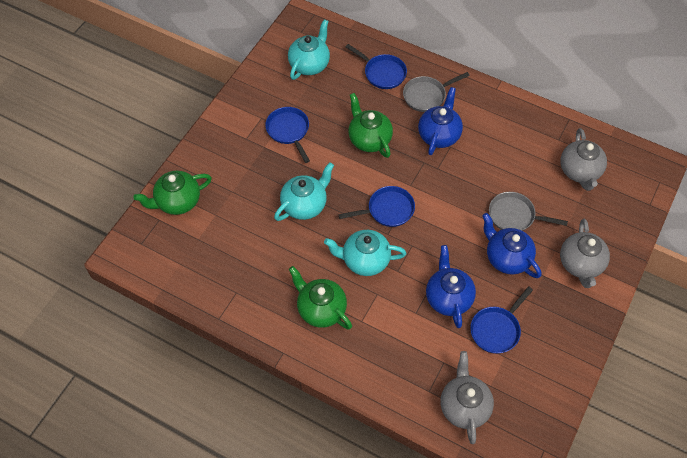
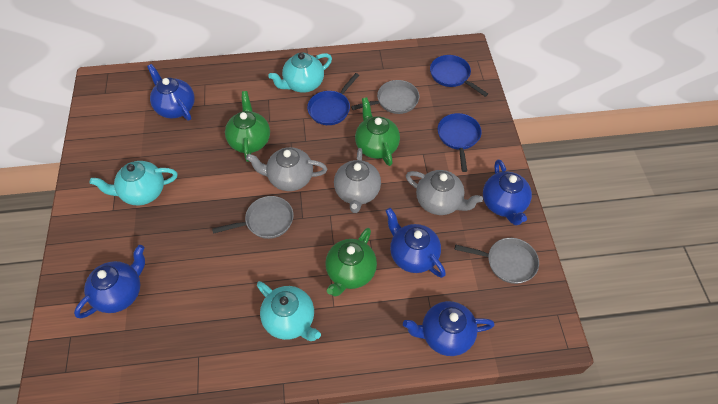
blue pan: [265,107,310,163] [338,186,415,227] [345,44,407,89] [470,286,533,354] = 4 -> [307,73,359,125] [430,55,488,97] [438,113,482,172] = 3
blue teapot: [418,87,463,155] [426,245,476,328] [482,213,542,278] = 3 -> [74,245,145,318] [147,64,195,121] [386,208,446,278] [403,301,495,356] [483,159,532,225] = 5
grey pan: [403,72,470,112] [489,192,568,231] = 2 -> [212,196,294,239] [351,80,419,114] [454,238,539,284] = 3

